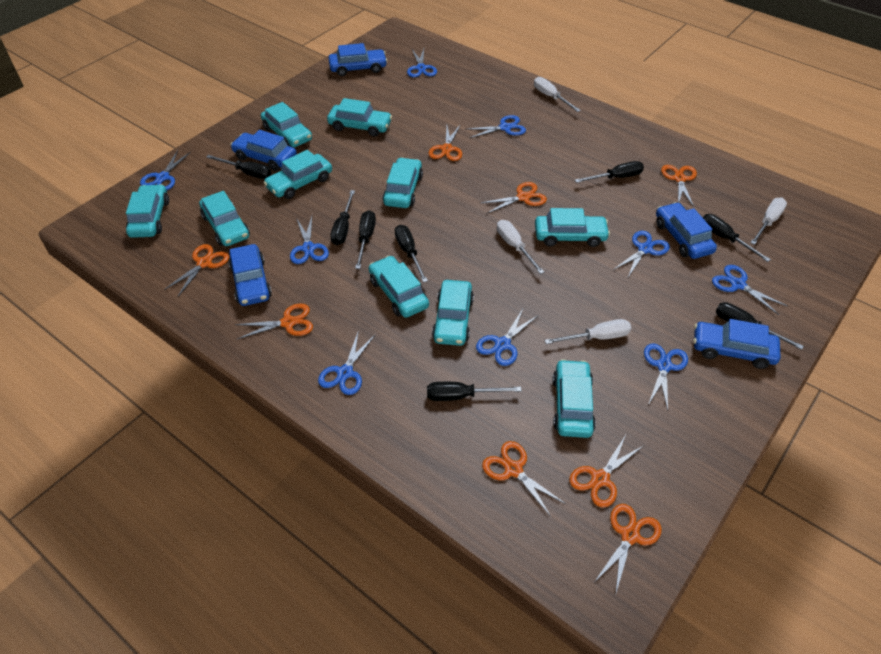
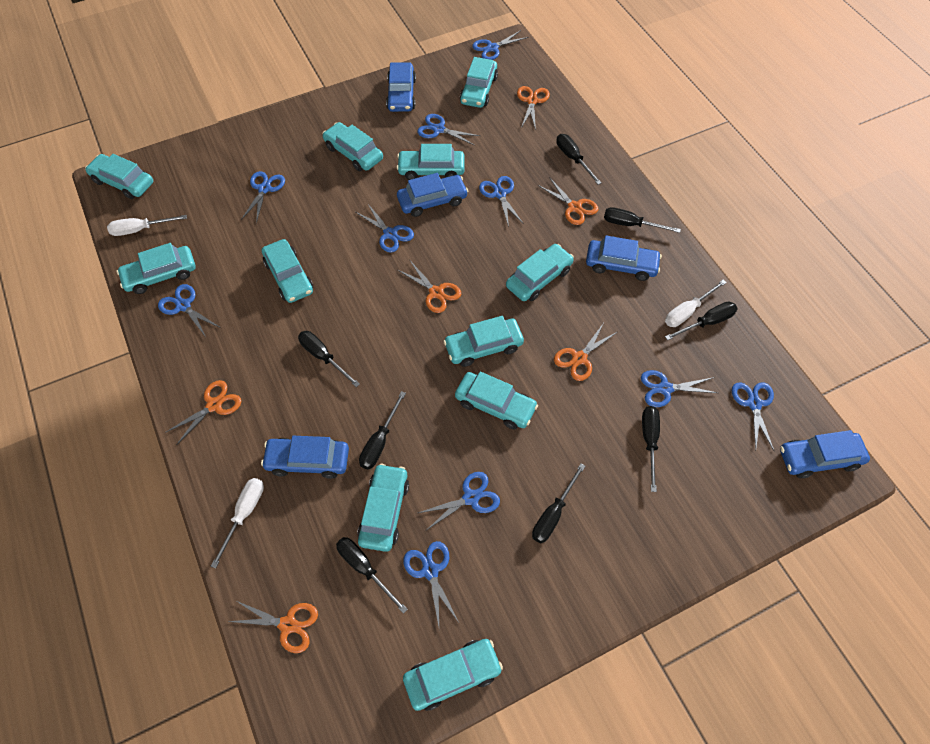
blue scissors: [140,150,191,190] [290,216,329,264] [318,330,376,395] [407,49,437,77] [468,115,526,138] [476,309,539,366] [613,231,670,279] [644,343,688,410] [712,265,787,315] = 9 -> [158,284,221,337] [241,171,285,223] [356,204,414,252] [403,541,458,626] [417,114,480,145] [419,472,500,530] [472,30,529,60] [479,176,524,227] [641,370,717,407] [732,382,774,450] = 10
orange scissors: [164,244,229,296] [235,304,313,339] [428,124,462,161] [481,182,547,213] [482,441,566,517] [569,435,643,508] [595,504,662,596] [661,165,697,207] = 8 -> [165,380,242,445] [227,600,318,653] [398,261,461,313] [517,86,550,130] [538,177,599,225] [554,323,617,381] = 6
turquoise car: [126,184,169,238] [199,191,250,246] [261,102,312,147] [264,150,332,199] [327,98,392,137] [369,256,429,318] [383,157,423,208] [432,280,474,346] [535,208,610,247] [553,359,596,438] = 10 -> [85,154,153,199] [117,243,196,294] [262,239,313,303] [322,122,383,171] [357,464,409,552] [397,144,465,180] [403,639,503,711] [443,316,524,367] [455,372,538,430] [460,57,498,108] [506,244,574,301] = 11
white screwdriver: [497,220,544,274] [534,77,581,112] [544,319,631,344] [750,198,787,245] = 4 -> [107,215,187,236] [211,478,264,568] [665,279,727,327] = 3

